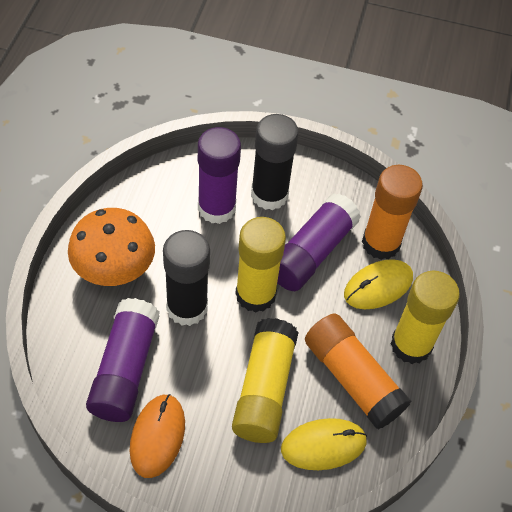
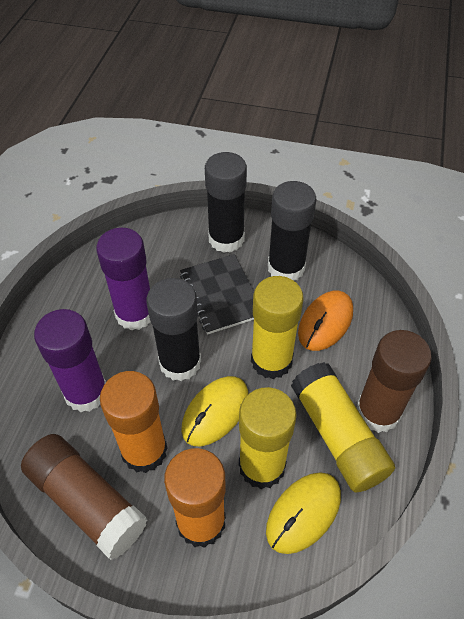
black glue stick: [163,230,210,326] [251,114,299,210] = 2 -> [147,278,201,381] [205,152,247,253] [268,181,316,281] = 3
black notebook: none = 0 -> [180,254,254,335] = 1
brown glue stick: none = 0 -> [21,434,148,560] [357,330,432,433] = 2
orange mushroom: [68,208,155,286] = 1 -> none = 0
purple glue stick: [86,298,160,422] [198,127,241,224] [277,193,361,291] = 3 -> [34,309,106,412] [96,228,151,331] = 2

